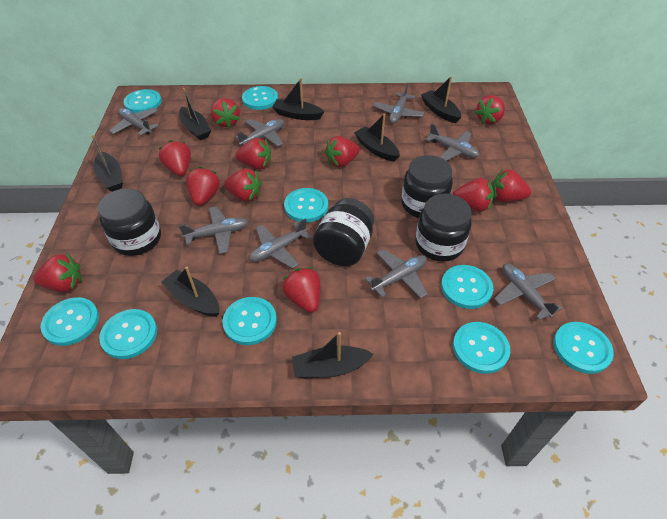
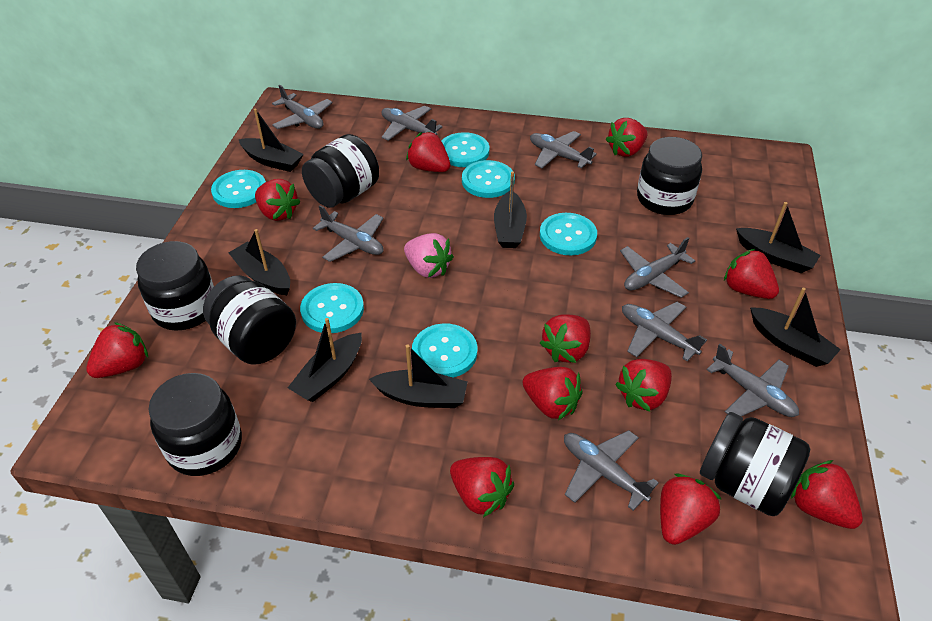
black jar: [98,188,161,256] [313,198,374,266] [401,155,453,218] [415,194,471,262] = 4 -> [136,241,214,331] [149,373,242,476] [203,275,296,365] [302,134,379,208] [637,137,702,215] [700,412,810,516] = 6
pink strawberry: none = 0 -> [404,233,454,278] = 1
turquoise button: [40,297,99,346] [99,309,157,359] [124,89,162,113] [222,297,277,345] [242,86,278,110] [284,188,328,222] [441,265,493,309] [453,322,510,374] [553,322,614,374] = 9 -> [211,170,266,208] [300,283,364,333] [412,324,477,378] [442,132,489,167] [462,160,515,198] [540,213,597,255] = 6

